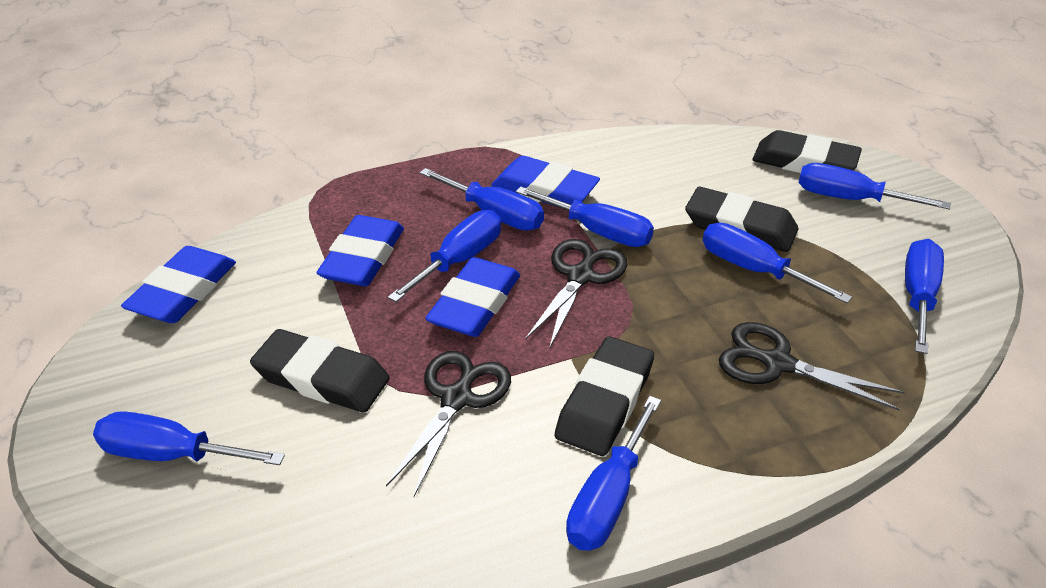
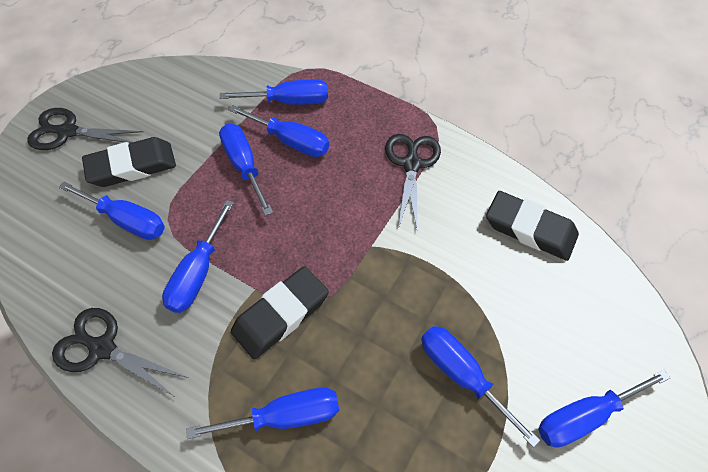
black eraser: [250,329,390,413] [555,336,654,456] [685,187,798,252] [752,130,862,173] = 4 -> [82,137,176,187] [231,266,329,359] [486,191,579,261] = 3
blue eraser: [121,246,236,323] [317,215,404,286] [425,257,520,337] [491,156,600,207] = 4 -> none = 0

